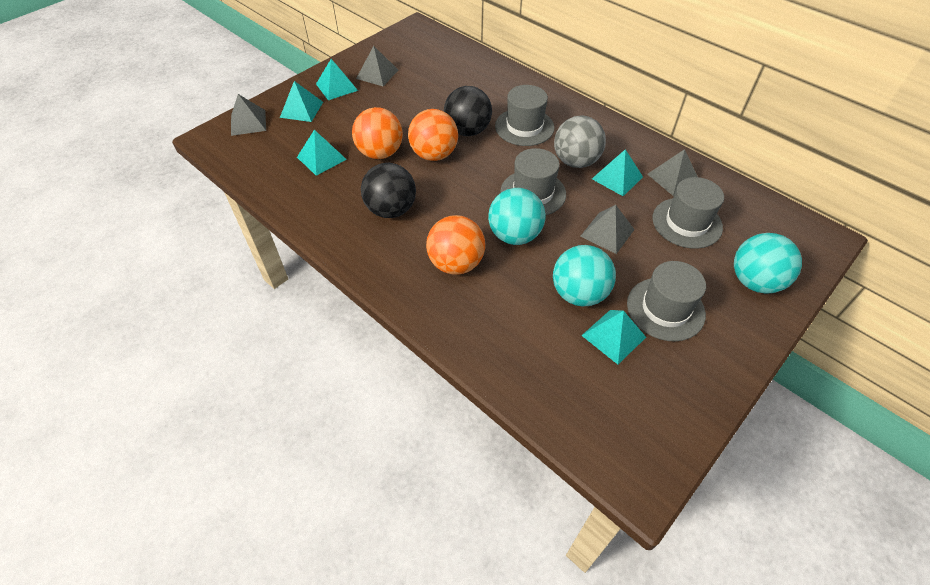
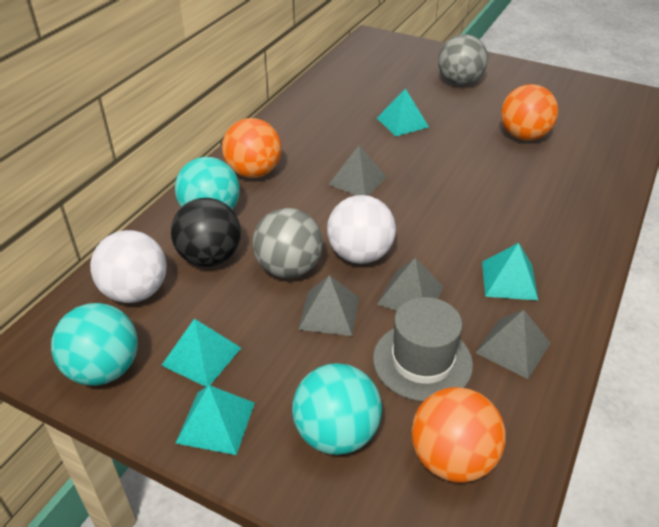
black ball: [361,163,416,218] [444,86,492,136] = 2 -> [171,198,241,267] = 1
grey ball: [554,116,606,168] = 1 -> [253,208,323,278] [438,34,488,85] = 2
grey hat: [495,85,554,146] [500,148,566,215] [627,261,706,341] [652,177,724,249] = 4 -> [373,297,473,402] = 1
turquoise pyramid: [280,81,323,122] [297,130,347,176] [316,59,358,100] [581,310,646,364] [592,149,643,196] = 5 -> [161,319,241,387] [176,385,255,455] [377,88,429,136] [482,243,538,300] = 4
white ball: none = 0 -> [90,230,166,303] [327,195,396,264] = 2

